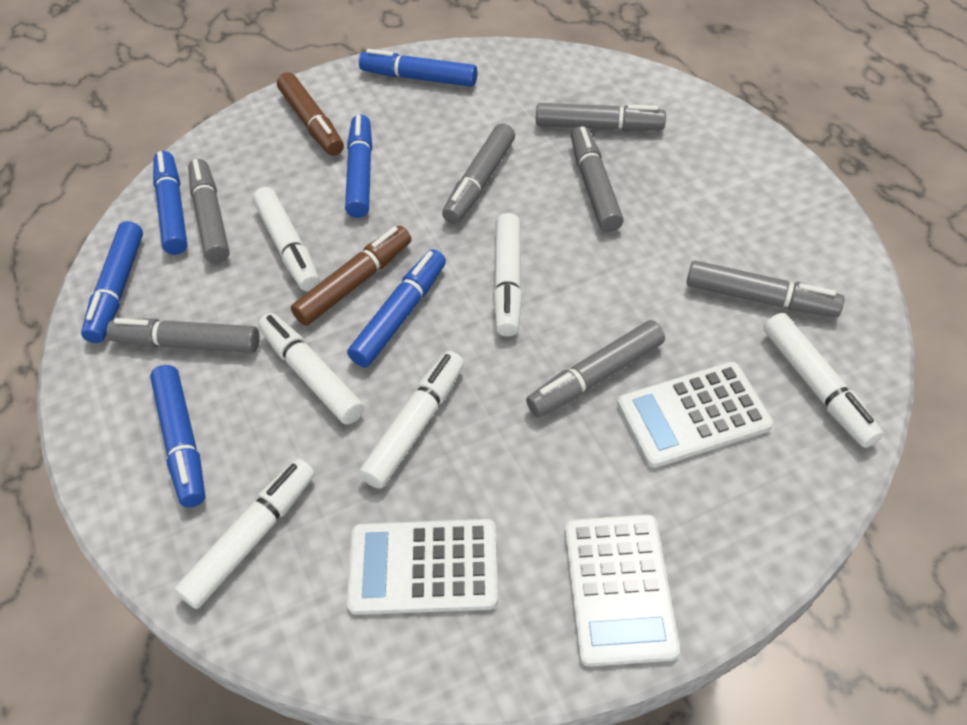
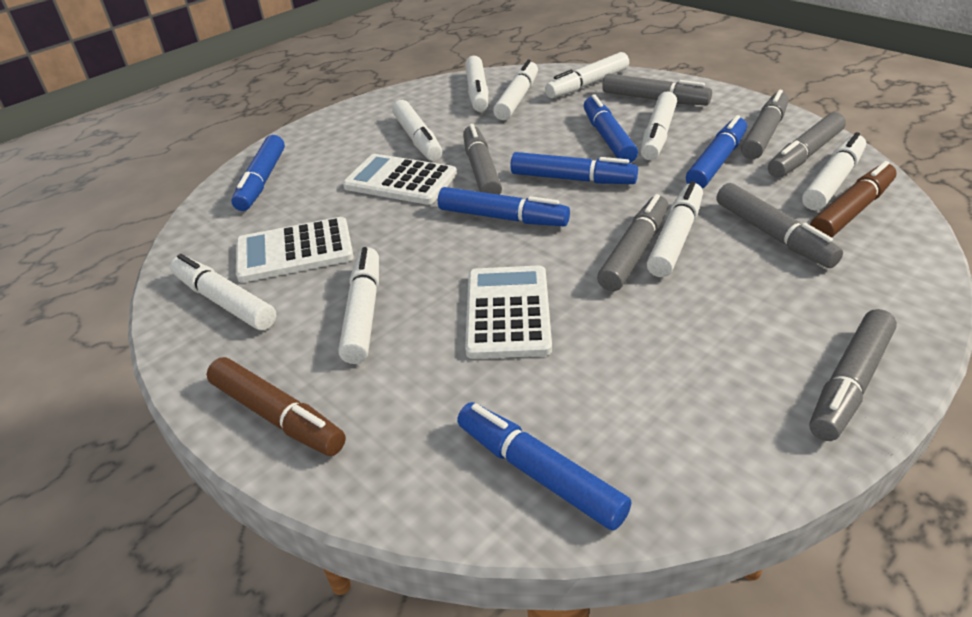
white marker: [174,458,315,609] [253,187,320,291] [258,313,364,425] [359,351,464,489] [493,213,522,337] [763,313,884,448] = 6 -> [170,254,276,330] [339,247,379,364] [392,100,442,161] [465,56,488,112] [493,59,538,120] [545,52,629,98] [641,91,677,160] [647,181,703,277] [802,132,866,210] = 9

